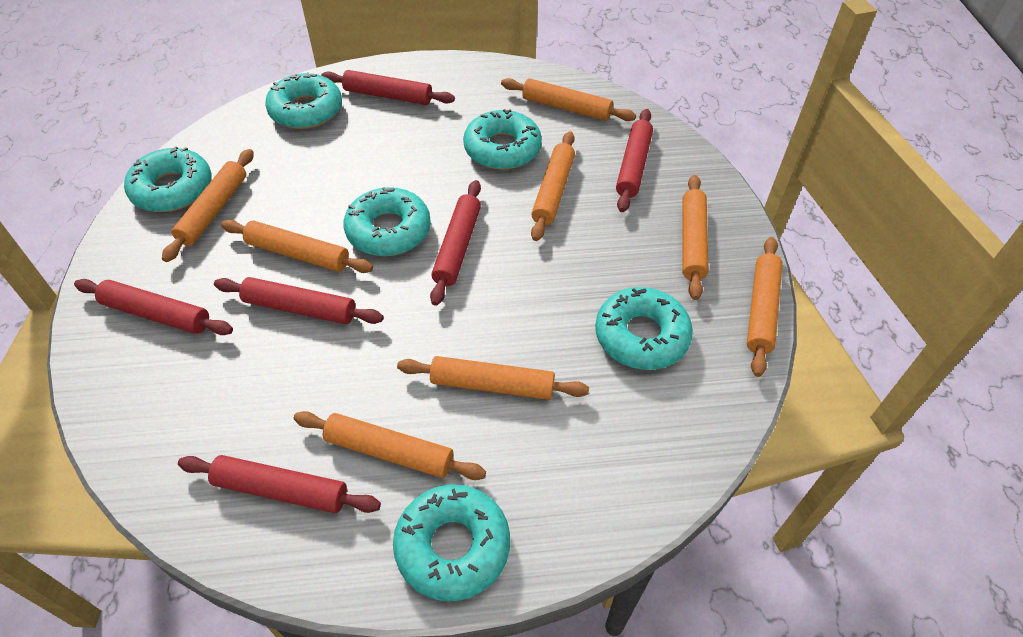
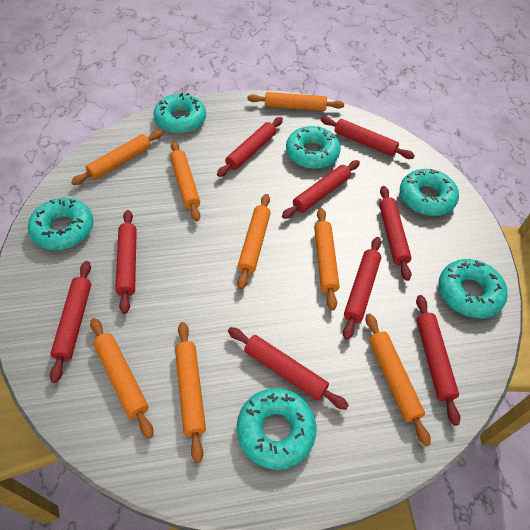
red rolling pin: [74,279,233,335] [178,455,381,513] [214,277,383,324] [321,70,455,105] [430,180,481,306] [616,109,653,212] = 6 -> [50,261,91,383] [115,210,137,314] [217,117,283,177] [228,327,349,410] [282,160,360,219] [321,116,415,159] [343,237,381,340] [379,186,412,281] [416,295,460,426] = 9

